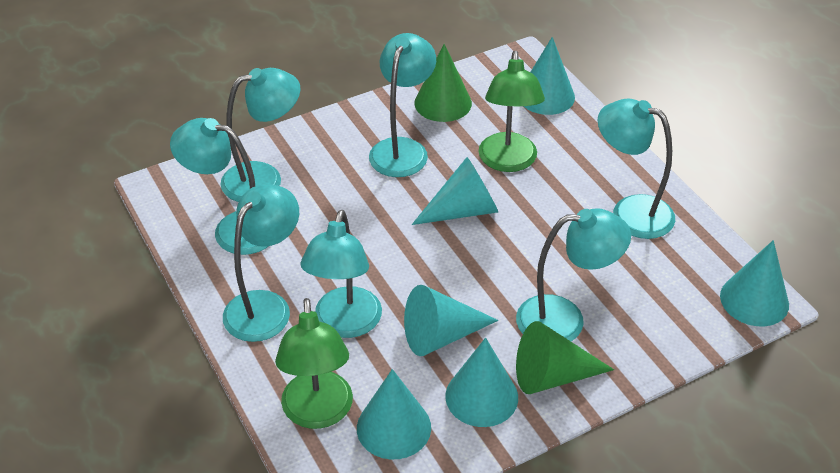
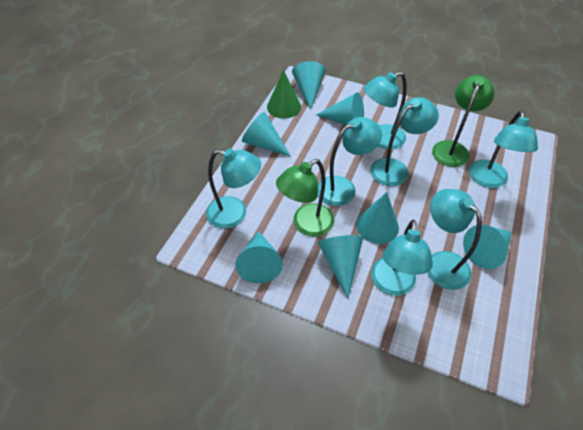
green cone: [414,44,472,122] [516,321,614,394] = 2 -> [267,70,301,119] = 1
turquoise cone: [357,369,431,459] [404,285,498,356] [412,157,498,225] [445,338,518,427] [524,37,575,115] [720,240,789,326] = 6 -> [235,231,283,283] [242,112,291,157] [292,61,325,110] [316,92,364,125] [318,235,363,299] [357,192,399,244] [463,225,512,269] = 7

